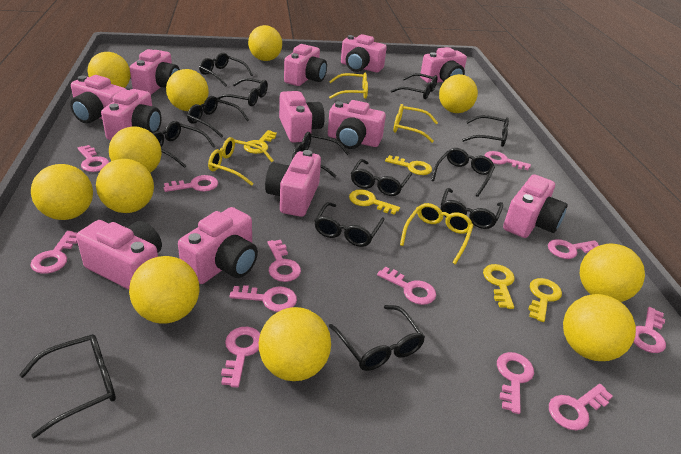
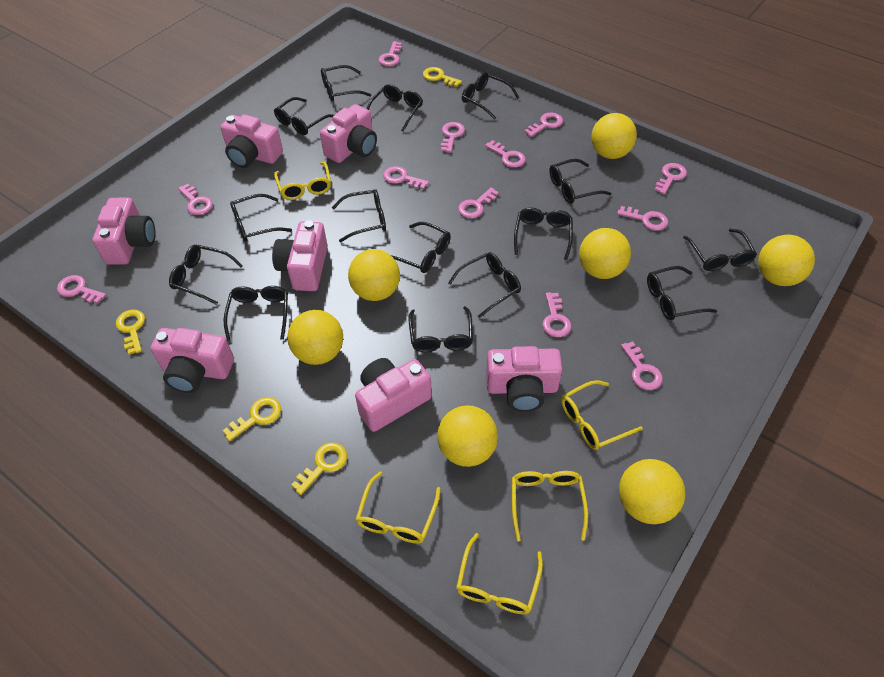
black glasses: [19,334,116,438] [152,121,216,168] [187,96,249,138] [199,53,253,87] [217,78,268,106] [292,132,350,178] [314,202,385,247] [329,305,425,371] [351,159,412,196] [391,73,438,99] [431,148,495,197] [441,188,503,229] [462,115,509,147] = 13 -> [169,245,243,305] [224,286,288,341] [230,194,292,242] [274,97,334,135] [321,65,371,101] [332,189,386,242] [367,84,423,132] [391,222,451,273] [408,306,473,352] [448,252,521,318] [462,72,519,120] [514,208,573,260] [549,159,612,203] [647,266,717,320] [683,229,757,271] = 15
pink camera: [70,75,127,124] [76,220,162,290] [101,89,161,140] [130,49,180,95] [178,207,258,284] [265,150,321,217] [279,91,325,143] [284,44,327,86] [328,100,386,149] [341,34,387,73] [420,47,467,83] [503,175,568,238] = 12 -> [92,198,155,265] [151,328,234,393] [221,114,283,168] [272,220,328,291] [320,104,377,163] [355,358,432,432] [486,346,562,412] = 7
yellow ball: [31,164,93,220] [88,52,131,88] [96,159,154,213] [109,127,162,173] [129,256,199,324] [166,69,209,111] [248,25,282,61] [259,307,331,381] [439,74,478,113] [563,294,636,361] [580,243,645,302] = 11 -> [287,310,343,365] [348,249,400,301] [437,405,498,467] [579,228,631,279] [591,113,637,159] [619,459,685,524] [758,235,815,286] = 7
yellow glasses: [208,137,274,186] [329,73,368,99] [393,104,438,143] [400,203,474,264] = 4 -> [274,162,331,200] [356,471,441,544] [456,533,543,614] [512,471,588,541] [561,380,643,450] = 5
yellow key: [244,130,277,154] [349,189,400,215] [385,155,432,175] [483,264,515,309] [528,278,562,322] = 5 -> [116,310,145,355] [223,397,281,441] [291,443,347,495] [423,67,462,87] = 4

